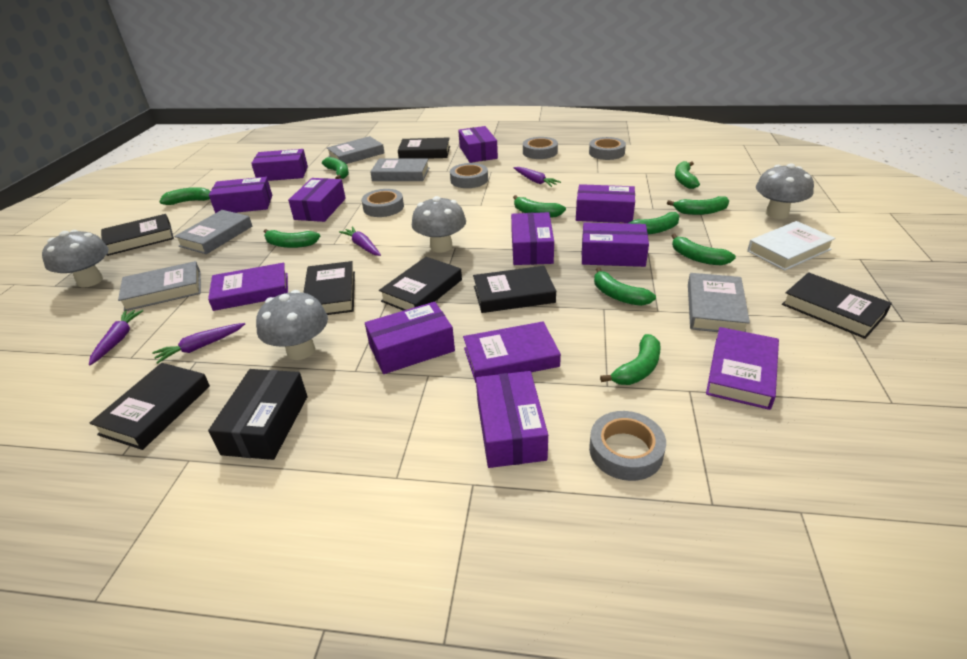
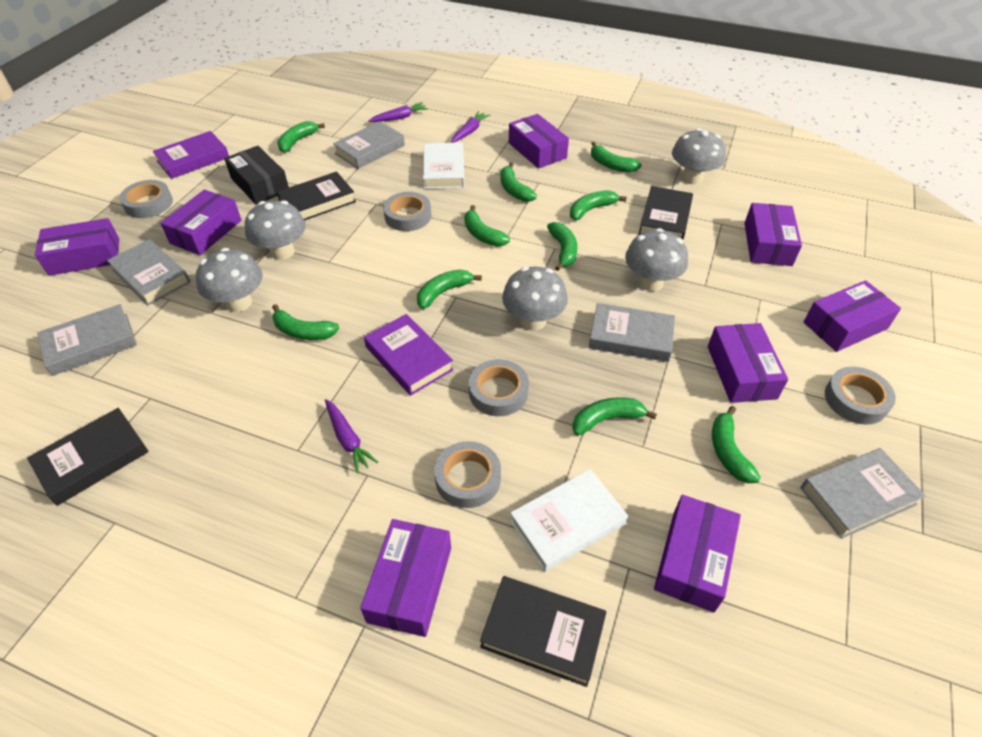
black book: [89,363,210,450] [101,214,174,256] [303,261,355,315] [379,257,462,311] [398,137,450,159] [473,266,556,313] [782,272,892,339] = 7 -> [27,408,149,506] [277,171,356,221] [480,576,607,687] [638,186,693,240] = 4
grey mushroom: [42,230,109,288] [256,290,328,360] [412,196,466,252] [756,163,814,219] = 4 -> [196,248,263,312] [245,200,306,260] [502,267,568,330] [625,228,688,291] [672,128,726,185] = 5
purple book: [208,263,288,311] [463,322,561,383] [706,327,779,410] = 3 -> [153,131,229,179] [364,314,453,396] = 2
purple box: [209,177,272,213] [251,149,308,181] [288,178,346,222] [365,302,455,374] [458,126,498,163] [476,371,548,468] [511,212,554,265] [576,184,635,223] [582,223,649,267] = 9 -> [35,218,119,276] [160,190,242,255] [360,519,451,637] [509,114,569,169] [654,495,741,613] [708,323,788,403] [744,203,802,266] [804,280,901,352] = 8
purple carrot: [89,310,144,365] [152,323,245,364] [339,227,381,256] [514,167,561,187] = 4 -> [325,399,378,473] [368,102,428,122] [451,111,490,143] = 3
white book: [747,221,835,271] = 1 -> [423,143,465,189] [510,469,628,572] = 2

